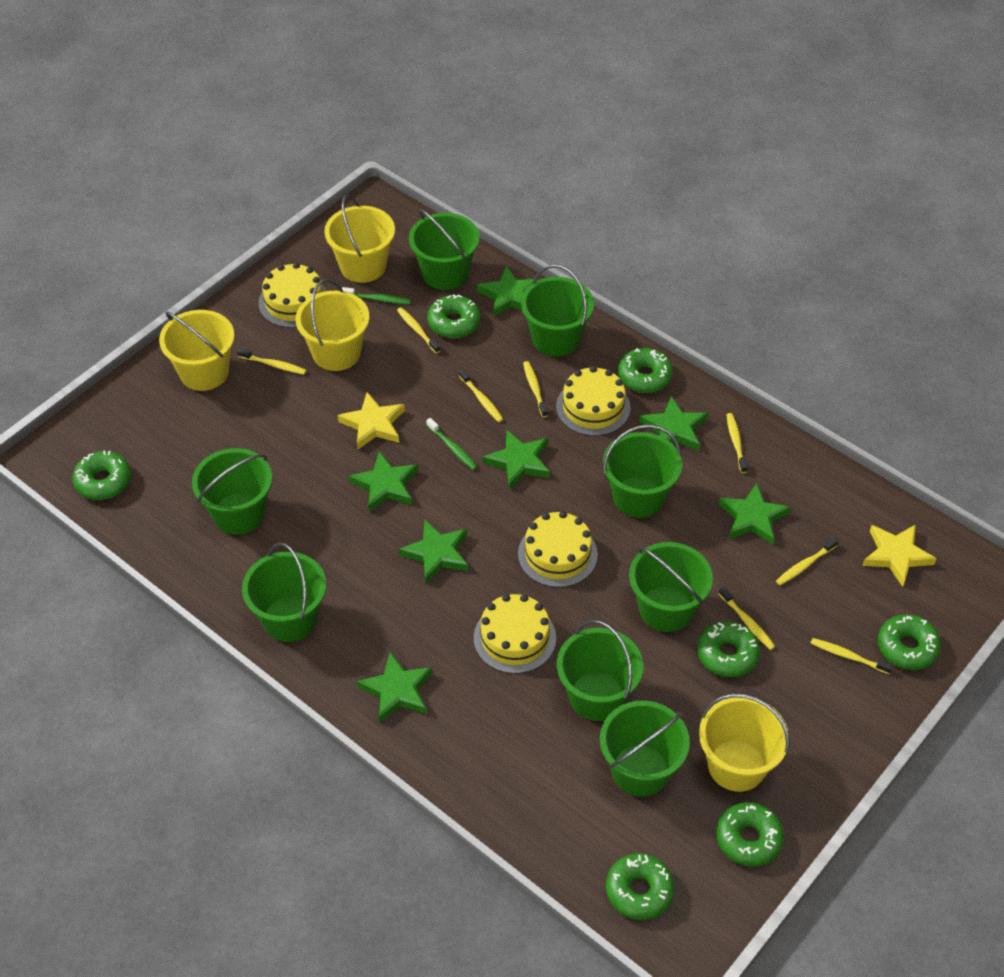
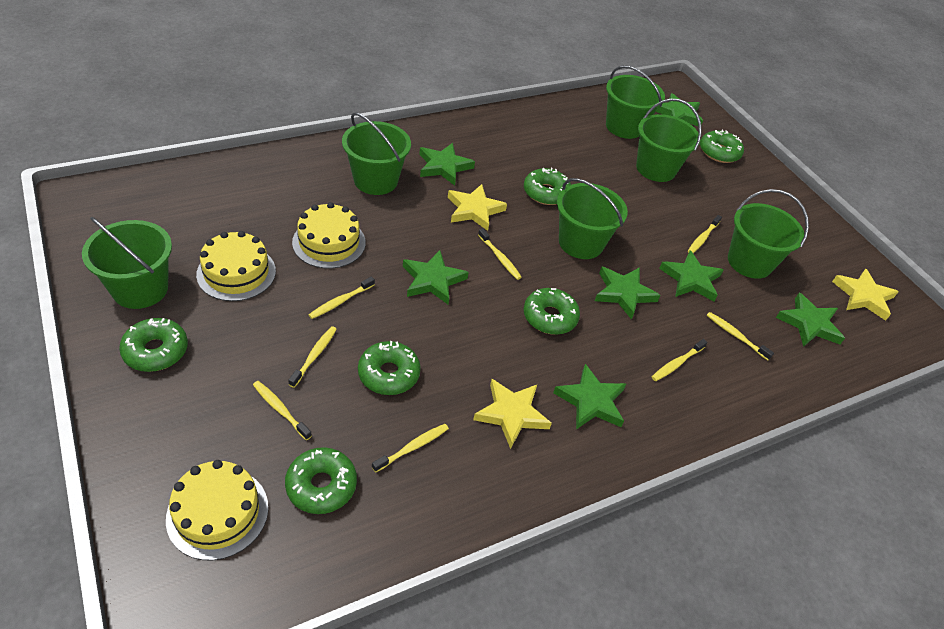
green bucket: [192,448,272,535] [242,542,326,642] [409,209,480,290] [521,264,594,357] [557,620,644,721] [600,701,690,797] [603,424,682,518] [629,542,713,632] = 8 -> [82,217,172,309] [342,112,411,195] [557,178,628,259] [606,65,665,139] [636,99,702,182] [728,189,809,279] = 6
green donut: [72,451,131,500] [427,294,480,338] [606,853,675,920] [618,348,673,393] [697,621,760,677] [716,802,784,866] [878,614,941,670] = 7 -> [119,318,188,372] [285,447,357,514] [358,341,421,395] [524,168,571,205] [524,288,580,335] [700,130,744,163] = 6
green toothbrush: [342,287,411,304] [426,418,477,470] = 2 -> none = 0
yellow bucket: [159,310,235,391] [296,279,369,371] [324,195,395,283] [699,694,790,792] = 4 -> none = 0
yellow cake: [259,263,327,328] [474,594,556,674] [518,511,598,588] [556,366,631,436] = 4 -> [166,460,268,560] [196,231,276,301] [292,202,366,269] = 3
yellow star: [338,392,405,449] [863,524,937,587] = 2 -> [448,184,507,231] [473,379,552,449] [832,269,899,321] = 3

